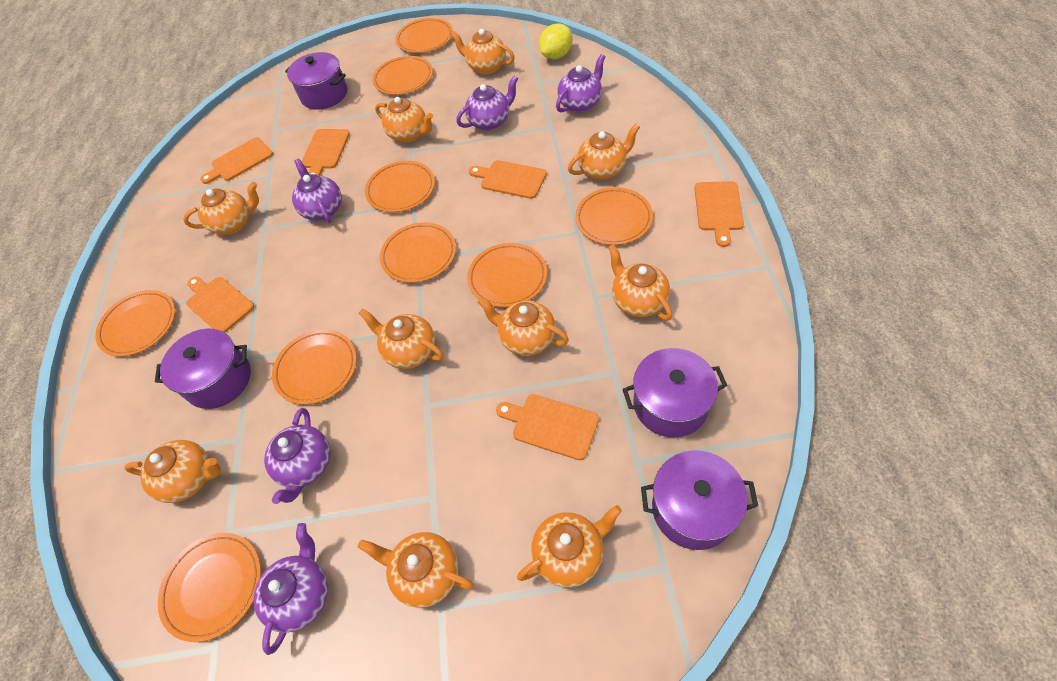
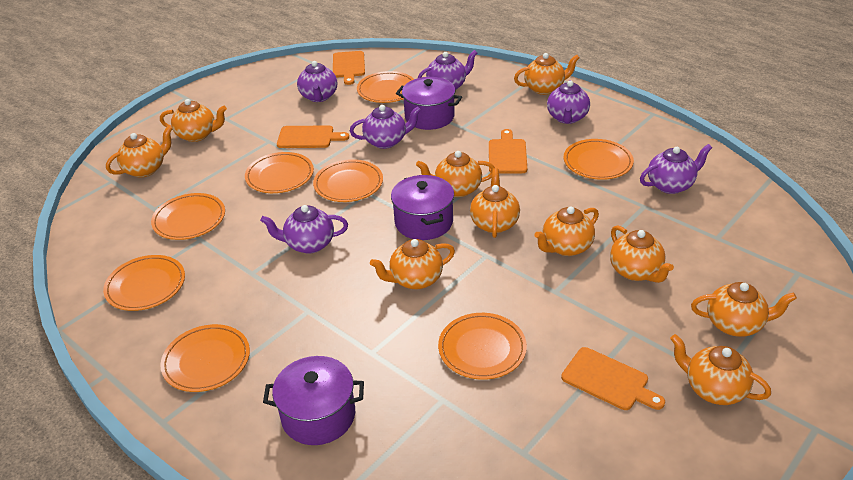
orange cutting board: [186,277,254,333] [200,137,273,184] [301,129,350,176] [469,160,547,199] [496,394,599,460] [694,181,744,247] = 6 -> [277,126,349,148] [333,51,365,85] [489,129,527,173] [561,347,665,410] = 4
orange plate: [95,290,175,357] [158,533,261,642] [272,330,357,405] [365,161,435,212] [372,56,433,95] [380,222,456,283] [396,18,453,53] [467,243,547,307] [575,187,653,245] = 9 -> [103,255,185,311] [151,193,225,240] [160,324,250,392] [245,152,314,193] [313,159,383,202] [357,71,414,103] [438,313,527,380] [564,139,634,180] = 8
purple pot: [155,329,251,409] [285,52,347,110] [622,348,727,437] [641,450,758,550] = 4 -> [263,356,364,445] [391,175,454,240] [396,77,462,130] = 3
purple teapot: [253,523,328,655] [264,408,330,504] [292,159,342,223] [456,76,518,131] [556,54,606,113] = 5 -> [260,205,348,254] [297,61,338,102] [350,105,421,149] [418,50,477,90] [547,80,590,124] [640,144,712,194] = 6
yellow lemon: [539,23,573,59] = 1 -> none = 0

